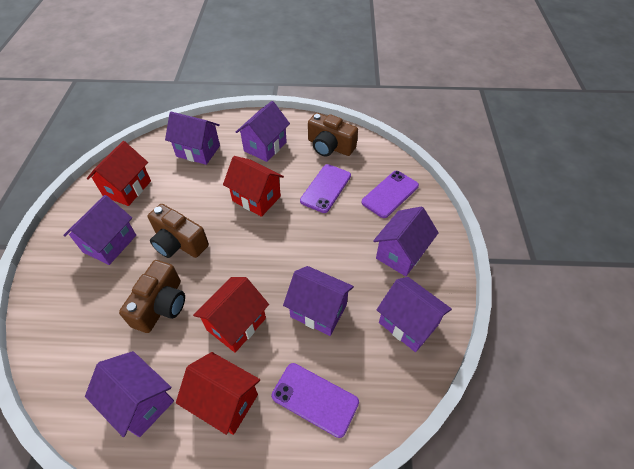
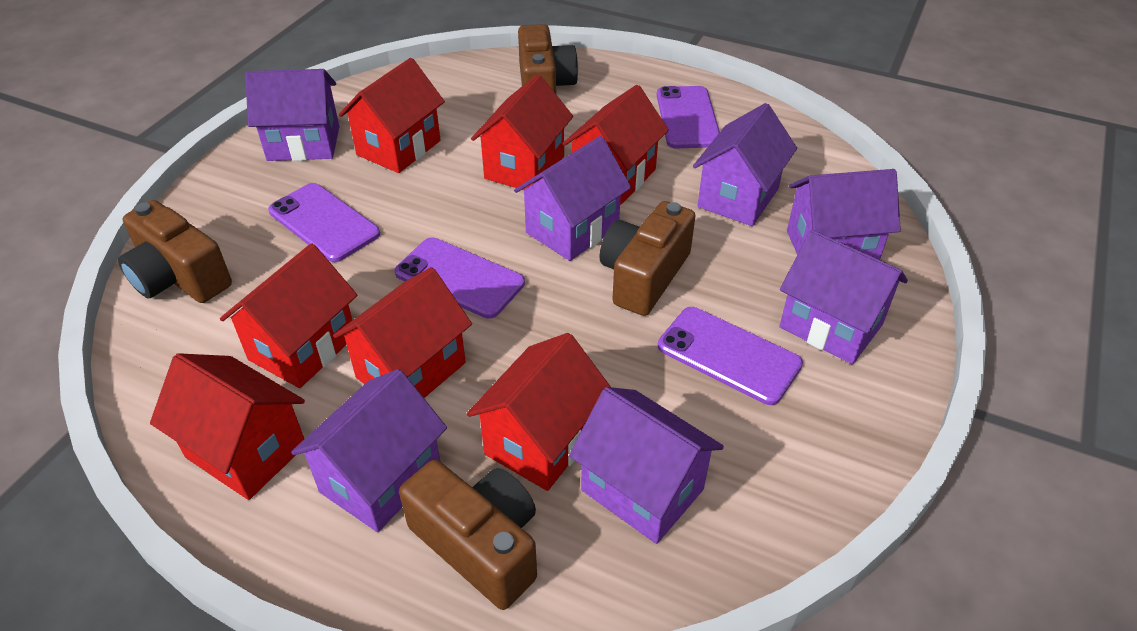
brown camera: [119,260,185,333] [148,204,209,258] [308,113,358,157] = 3 -> [118,200,232,303] [399,460,537,610] [518,24,578,94] [600,201,695,316] = 4
purple phone: [272,363,359,438] [300,164,351,213] [361,171,419,218] = 3 -> [268,183,380,262] [395,237,525,319] [657,86,720,149] [658,307,803,405] = 4
red house: [87,141,151,206] [176,352,260,435] [193,277,269,353] [223,156,284,217] = 4 -> [150,353,305,500] [220,243,357,388] [333,267,472,398] [339,58,445,173] [467,333,611,491] [471,74,573,190] [562,85,669,204] = 7

